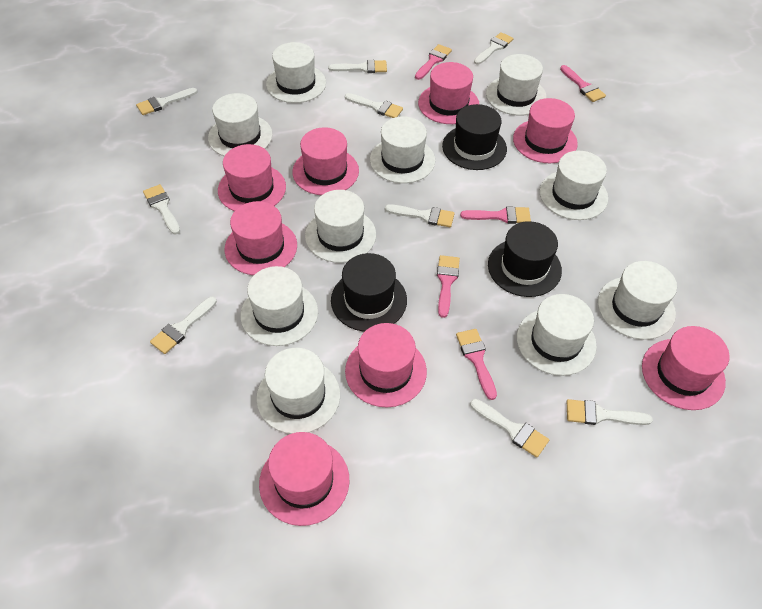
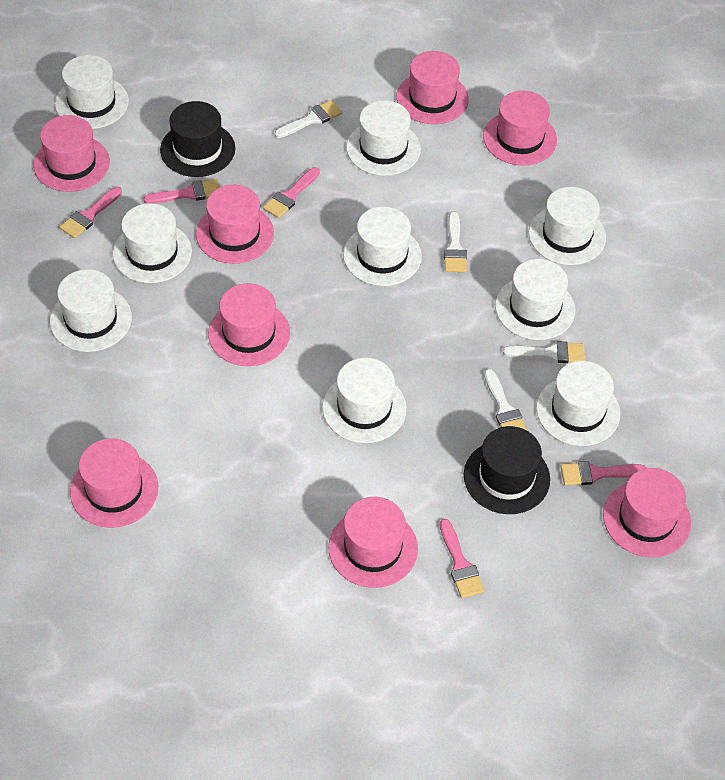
black hat: [331,253,407,332] [442,104,507,170] [488,221,562,297] = 3 -> [160,101,235,177] [464,426,550,514] = 2
white brush: [136,88,198,115] [143,184,180,234] [150,297,217,354] [328,60,387,73] [345,93,403,118] [385,204,455,227] [470,399,549,458] [474,32,514,65] [567,399,653,425] = 9 -> [275,100,342,138] [444,212,467,272] [484,369,527,430] [503,341,585,363] = 4
white hat: [208,93,272,156] [240,266,318,346] [256,348,340,434] [266,42,326,103] [305,190,376,263] [370,116,435,183] [486,54,547,116] [517,294,597,376] [540,151,608,220] [598,261,677,340] = 10 -> [50,269,132,352] [55,55,129,129] [113,203,192,283] [322,358,407,443] [343,206,422,286] [346,100,421,176] [495,259,575,340] [529,187,606,265] [536,361,620,446] = 9

